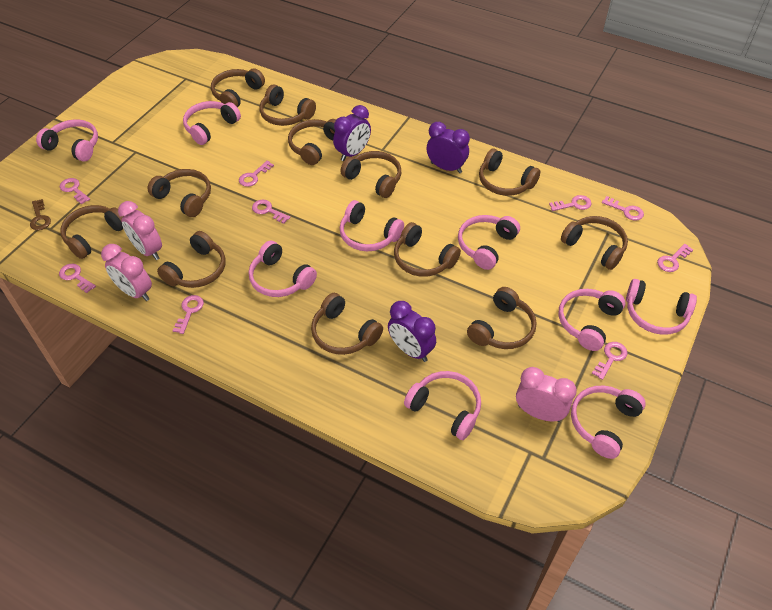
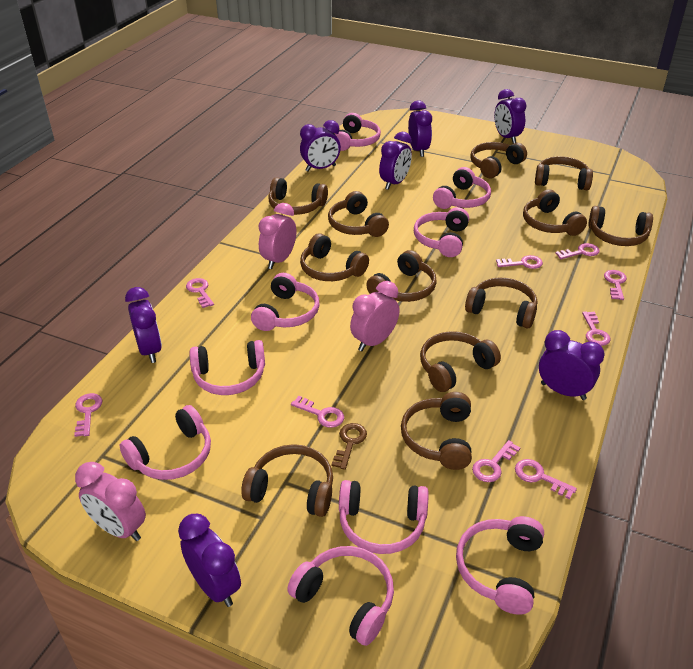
purple clock: [333,105,371,161] [388,301,436,362] [427,122,470,173] = 3 -> [125,287,162,363] [178,514,241,607] [300,120,341,171] [379,132,412,190] [408,100,432,157] [494,89,527,144] [539,330,605,400] = 7

